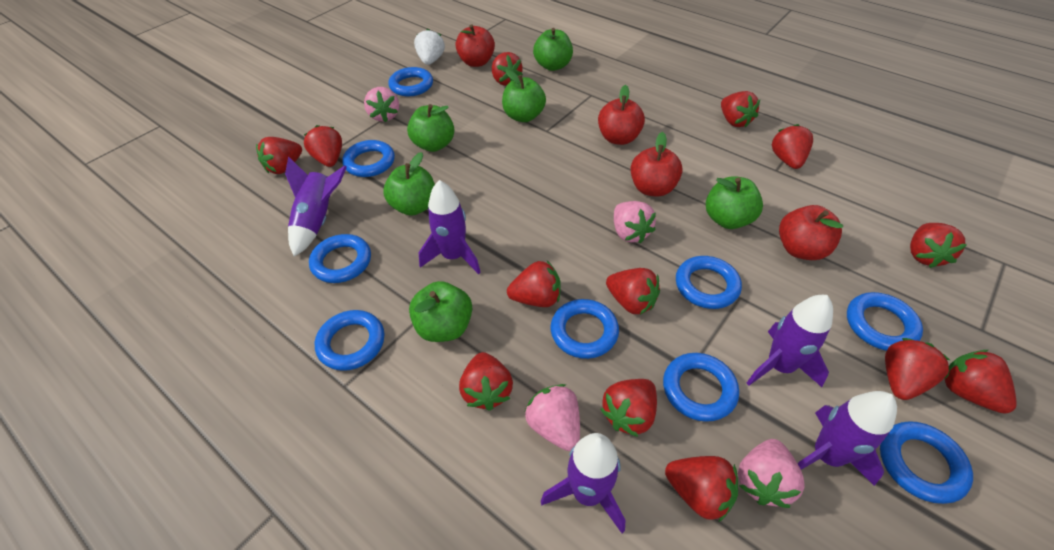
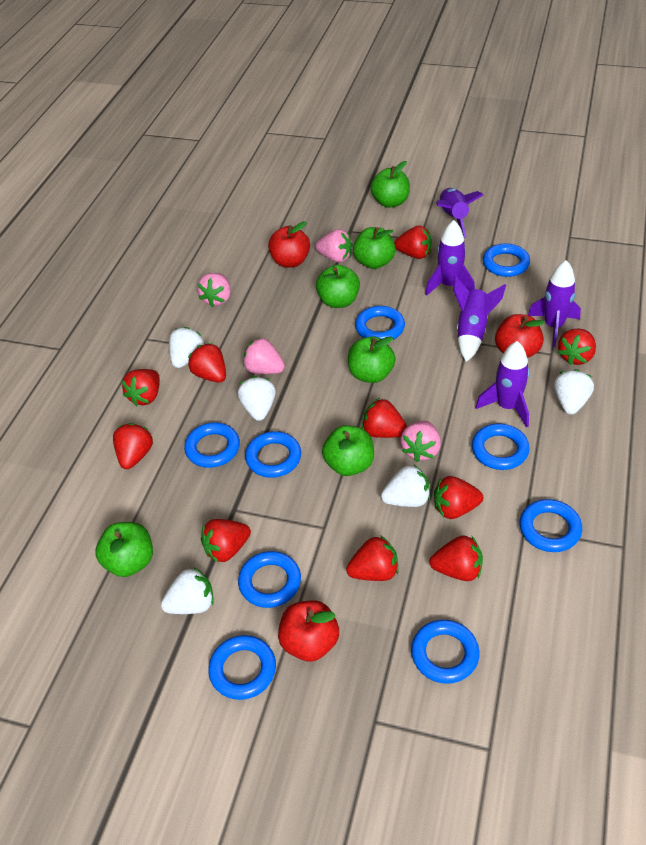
red apple: [456,24,495,67] [598,85,645,145] [631,132,683,197] [779,205,843,260] = 4 -> [268,221,310,268] [278,600,339,662] [495,314,545,358] = 3
red strawberry: [256,137,302,174] [304,125,342,167] [459,352,513,411] [492,52,523,86] [507,261,561,307] [600,379,657,437] [606,268,660,315] [665,456,738,522] [721,91,760,128] [772,124,813,169] [885,338,950,400] [910,223,967,268] [943,350,1017,413] = 13 -> [113,423,153,469] [122,369,160,406] [188,343,226,382] [201,519,251,562] [346,536,398,581] [362,398,407,438] [394,225,432,259] [429,535,483,581] [434,476,483,519] [558,328,596,365] = 10
white strawberry: [414,29,445,65] = 1 -> [161,567,214,614] [169,327,205,368] [238,376,276,421] [381,465,430,507] [554,369,594,415] = 5

